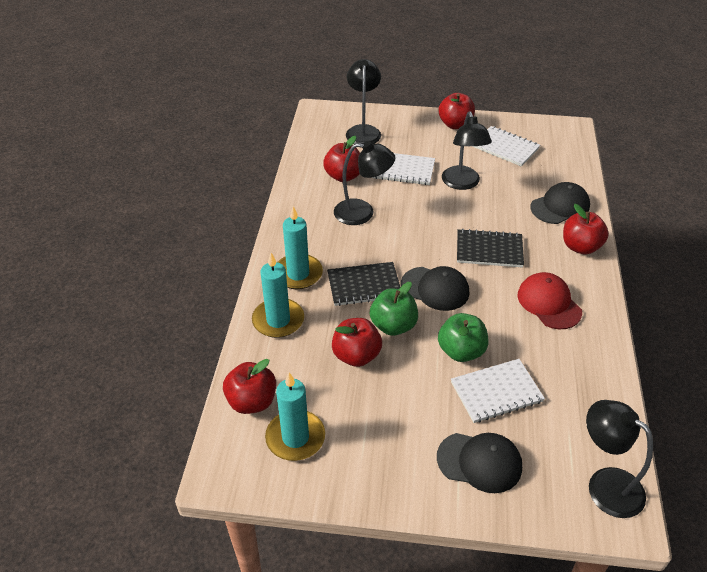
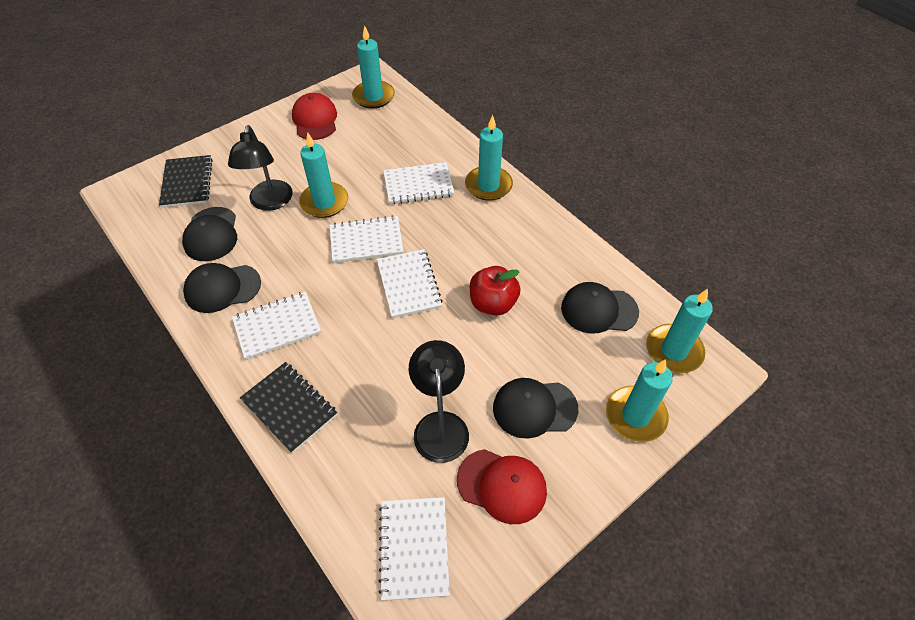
black cap: [401,266,469,311] [437,433,522,493] [530,182,590,224] = 3 -> [182,207,237,261] [183,263,261,313] [493,378,578,439] [561,282,639,334] = 4
black lamp: [334,141,395,225] [346,59,381,144] [442,111,492,190] [586,400,653,518] = 4 -> [228,125,293,211] [409,340,469,463] = 2
green apple: [370,282,418,336] [438,313,488,362] = 2 -> none = 0
red apple: [223,359,276,414] [323,136,360,182] [332,318,382,367] [438,93,475,129] [563,204,609,254] = 5 -> [470,266,521,315] = 1
red cap: [518,272,582,329] = 1 -> [292,93,337,140] [457,449,547,524] = 2
turquoise candle: [252,253,304,338] [265,372,325,461] [278,206,323,289] = 3 -> [299,132,348,218] [352,26,395,109] [465,115,513,201] [606,359,673,442] [646,288,713,373] = 5
white notebook: [372,153,435,185] [451,359,545,423] [472,126,540,167] = 3 -> [232,292,321,360] [329,215,404,263] [377,249,443,318] [379,497,450,601] [383,162,454,204] = 5

